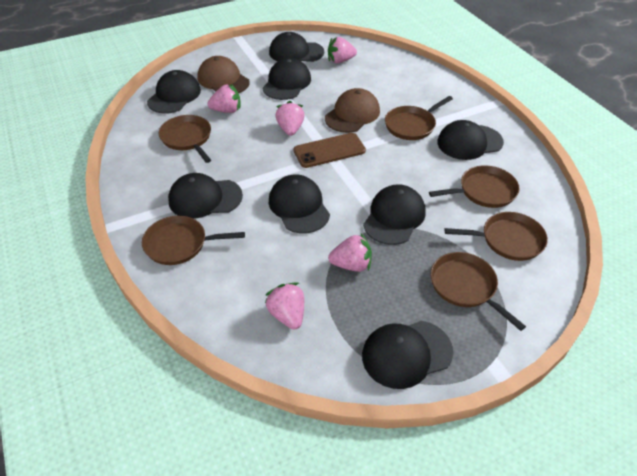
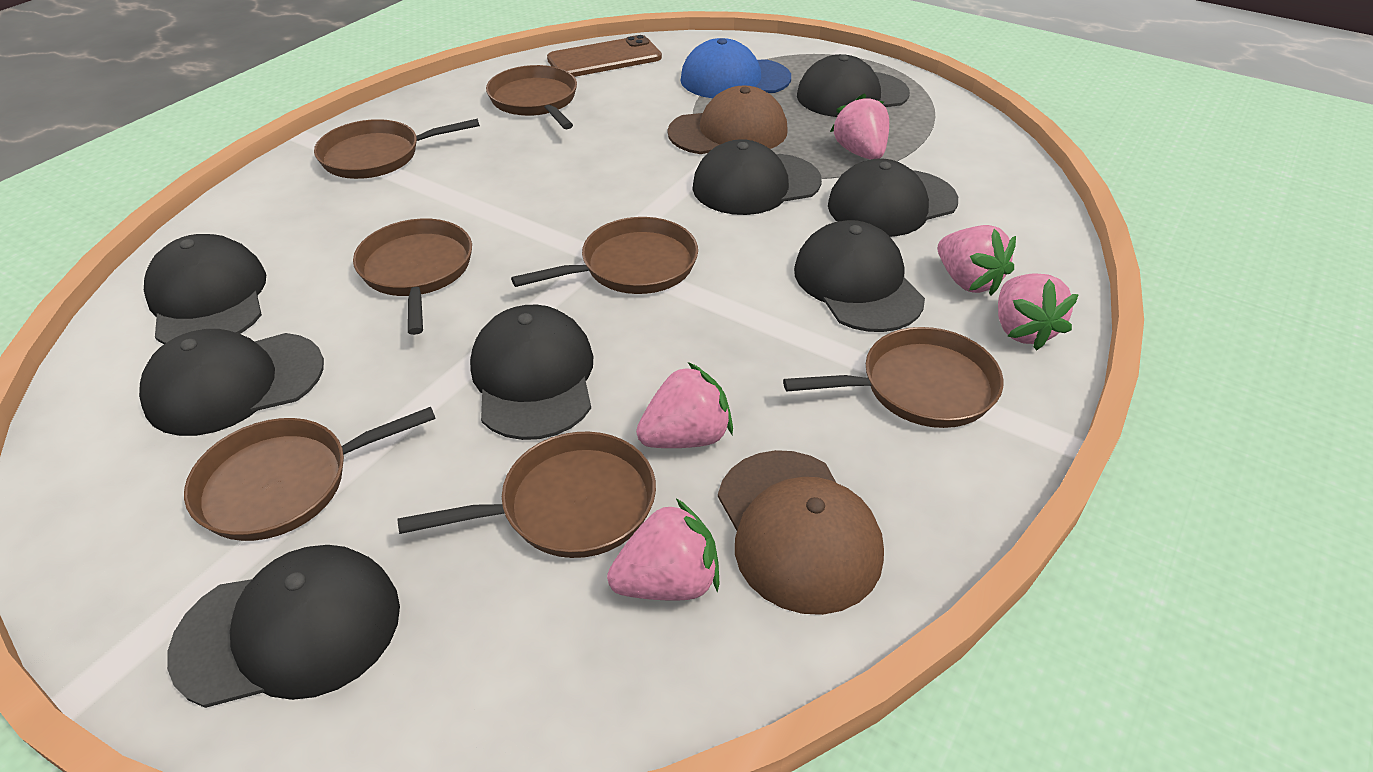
blue cap: none = 0 -> [680,38,791,98] = 1
brown pan: [142,216,245,265] [158,115,211,163] [385,96,453,140] [429,165,520,208] [430,252,526,331] [445,212,548,261] = 6 -> [184,407,436,541] [314,119,480,179] [353,218,472,335] [397,432,656,558] [486,65,577,129] [511,217,698,294] [783,327,1003,428] = 7

